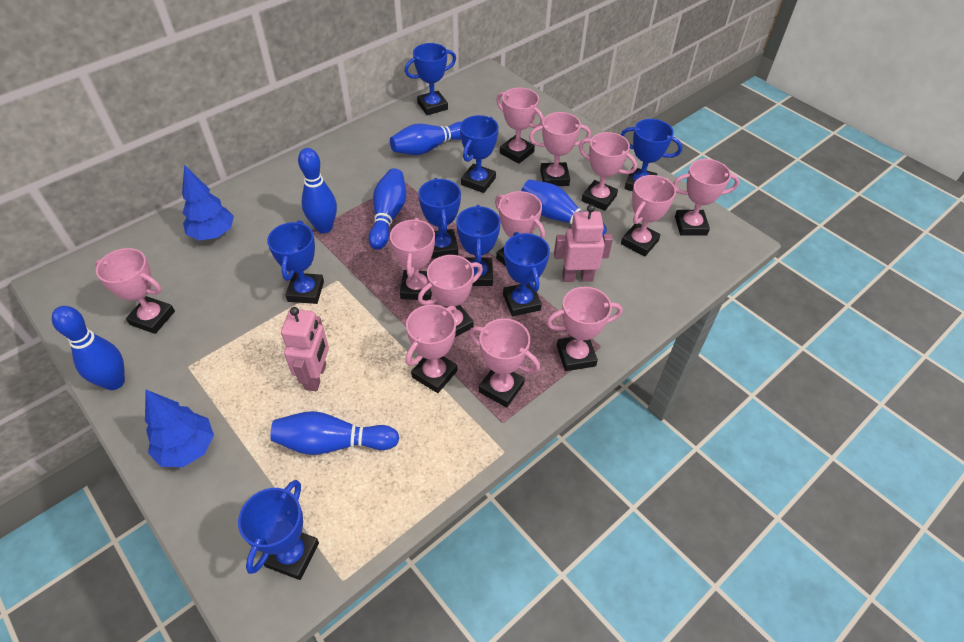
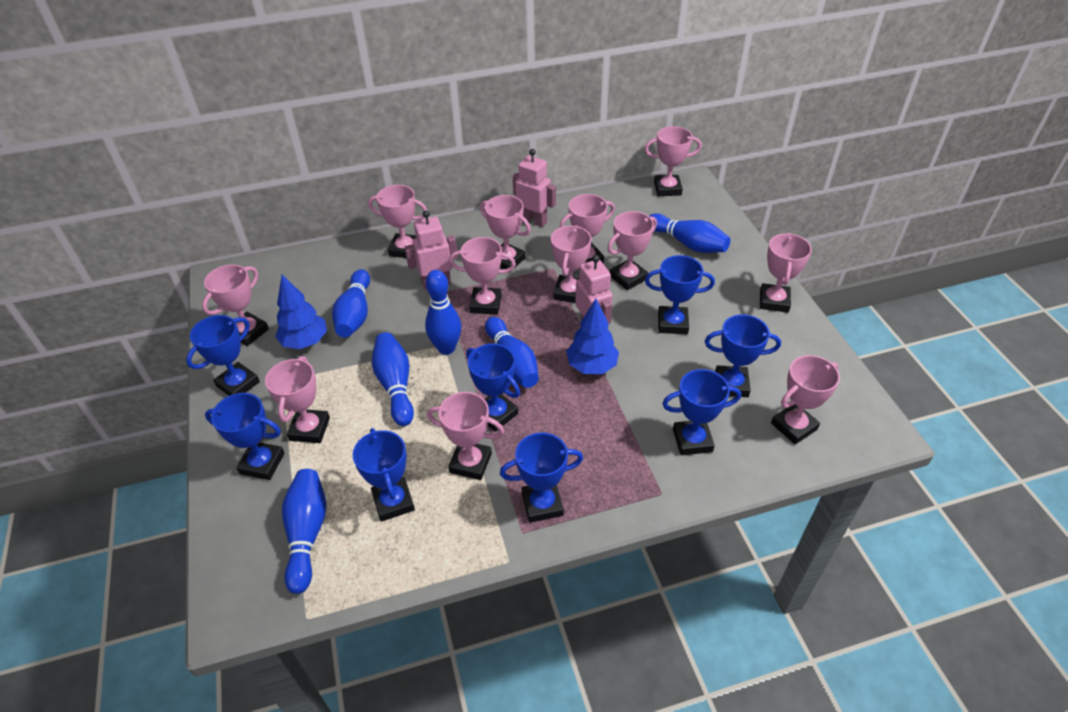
pink robot: [281,307,329,391] [554,205,613,282] = 2 -> [405,211,458,290] [513,149,556,227] [575,255,613,324] = 3

